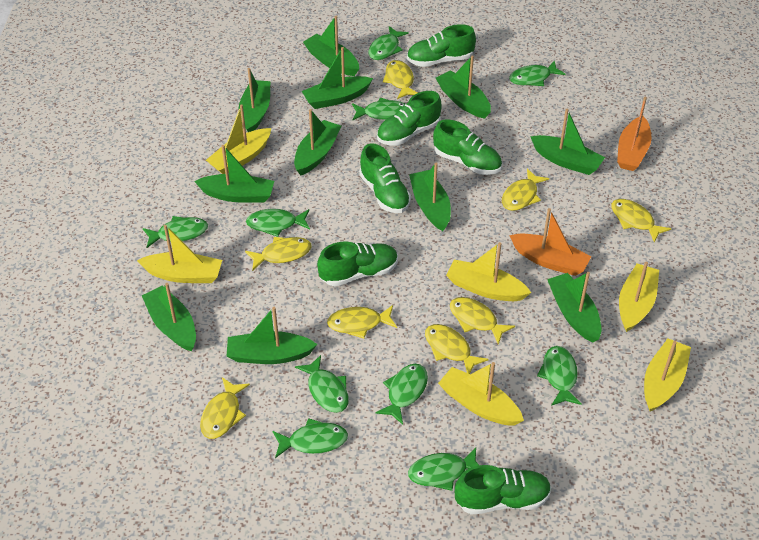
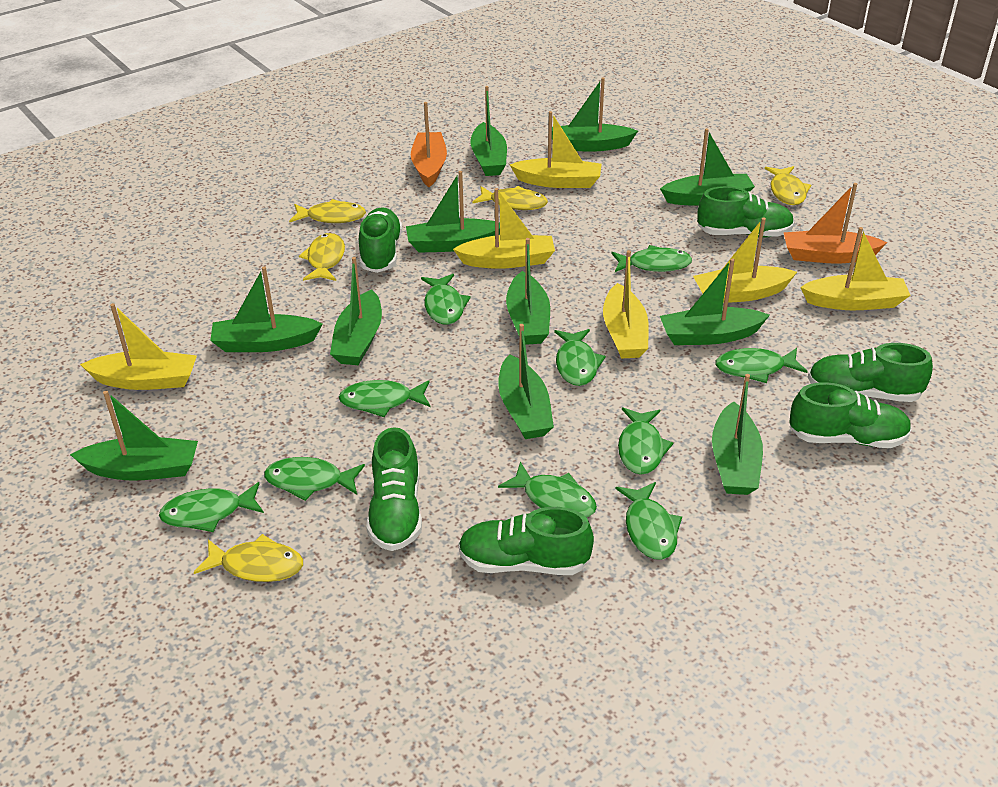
yellow fish: [200,377,250,439] [245,237,312,271] [327,305,397,339] [383,60,418,99] [425,324,489,374] [450,297,515,344] [502,168,549,211] [611,199,671,243] = 8 -> [194,534,303,582] [289,199,366,223] [299,233,345,281] [472,186,548,210] [765,166,811,205] = 5

